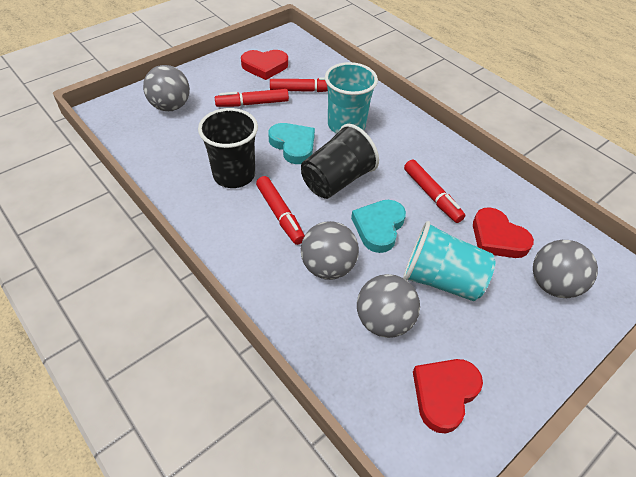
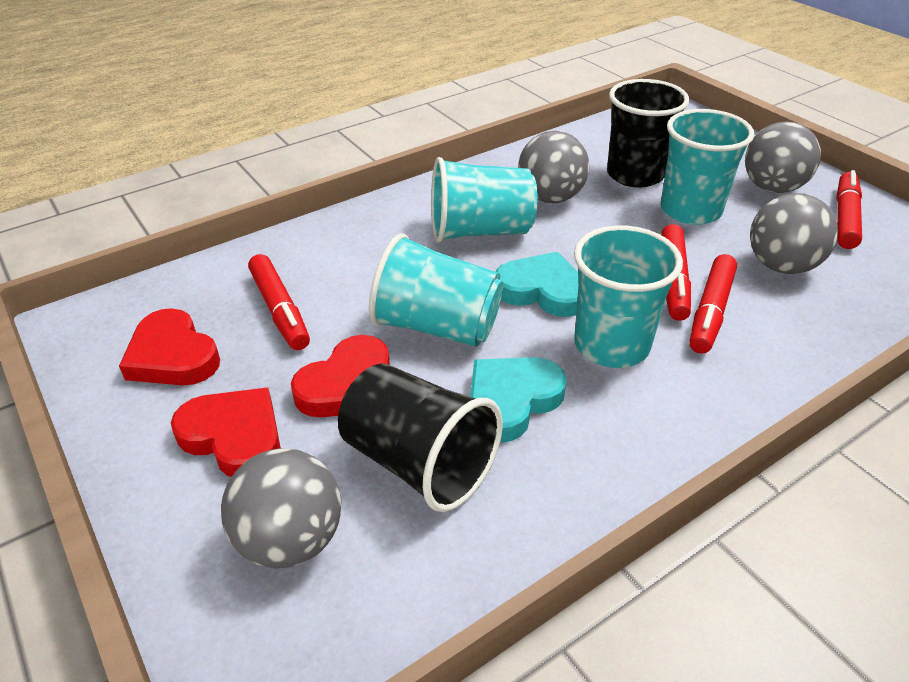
turquoise cup: [325,62,378,134] [403,221,496,301] = 2 -> [369,233,503,347] [431,157,538,243] [574,225,683,368] [660,109,754,225] = 4

